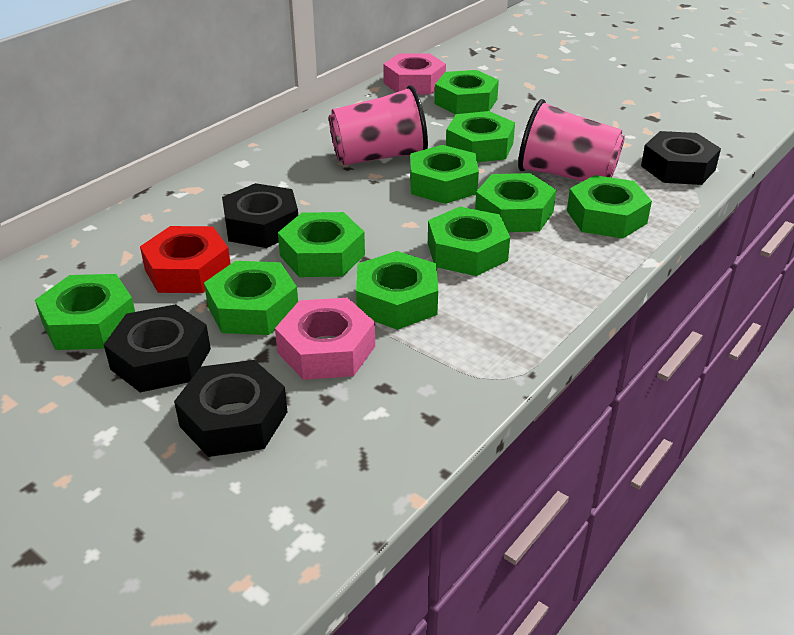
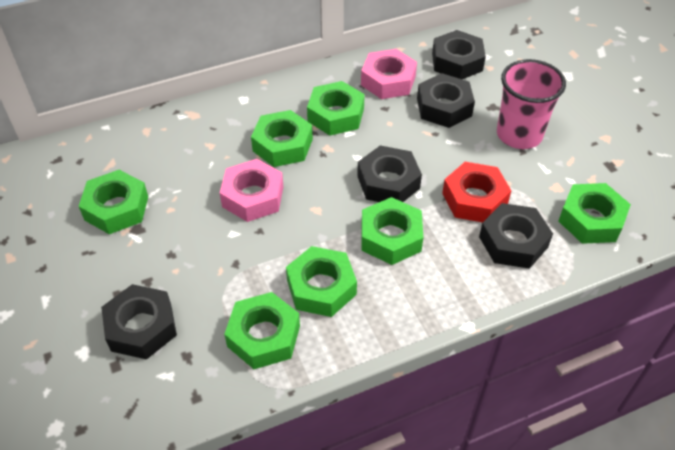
black nut: [104,304,211,392] [174,360,288,457] [222,183,298,248] [641,131,721,185] = 4 -> [101,284,177,359] [357,145,422,202] [417,73,475,128] [432,30,486,79] [479,203,553,269] = 5
green nut: [35,274,135,350] [204,261,298,335] [278,212,365,277] [356,251,438,330] [410,145,479,204] [428,207,510,276] [435,70,499,115] [446,111,515,162] [475,173,556,232] [567,175,652,239] = 10 -> [79,170,148,234] [224,292,300,369] [251,110,313,167] [286,246,357,317] [307,81,365,136] [362,197,423,265] [558,183,631,244] = 7
pink cup: [329,85,428,165] [518,99,625,181] = 2 -> [497,59,566,149] = 1

